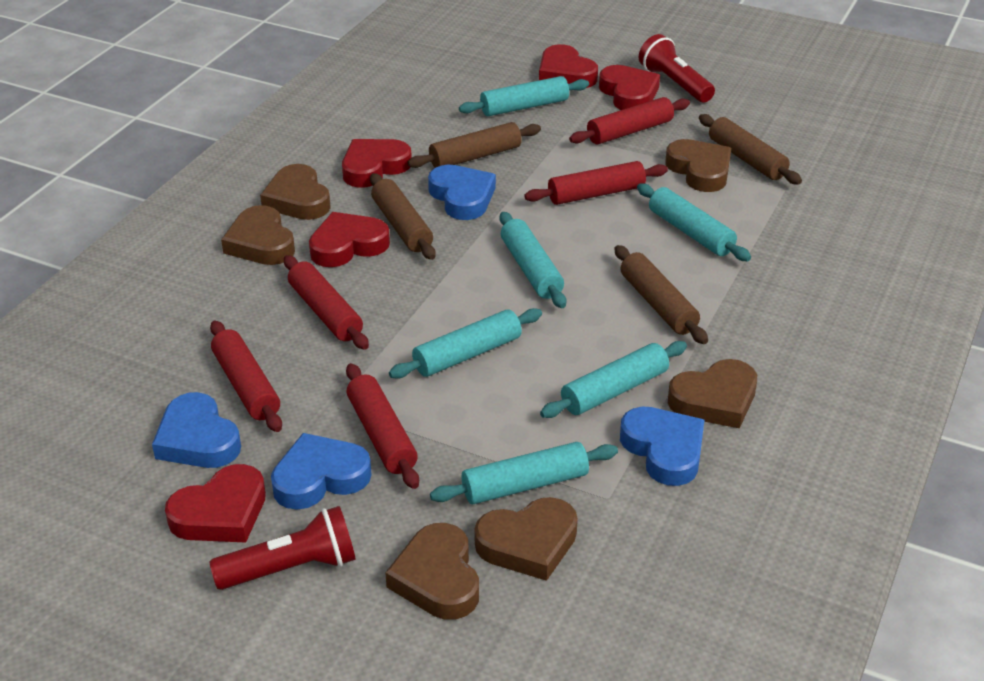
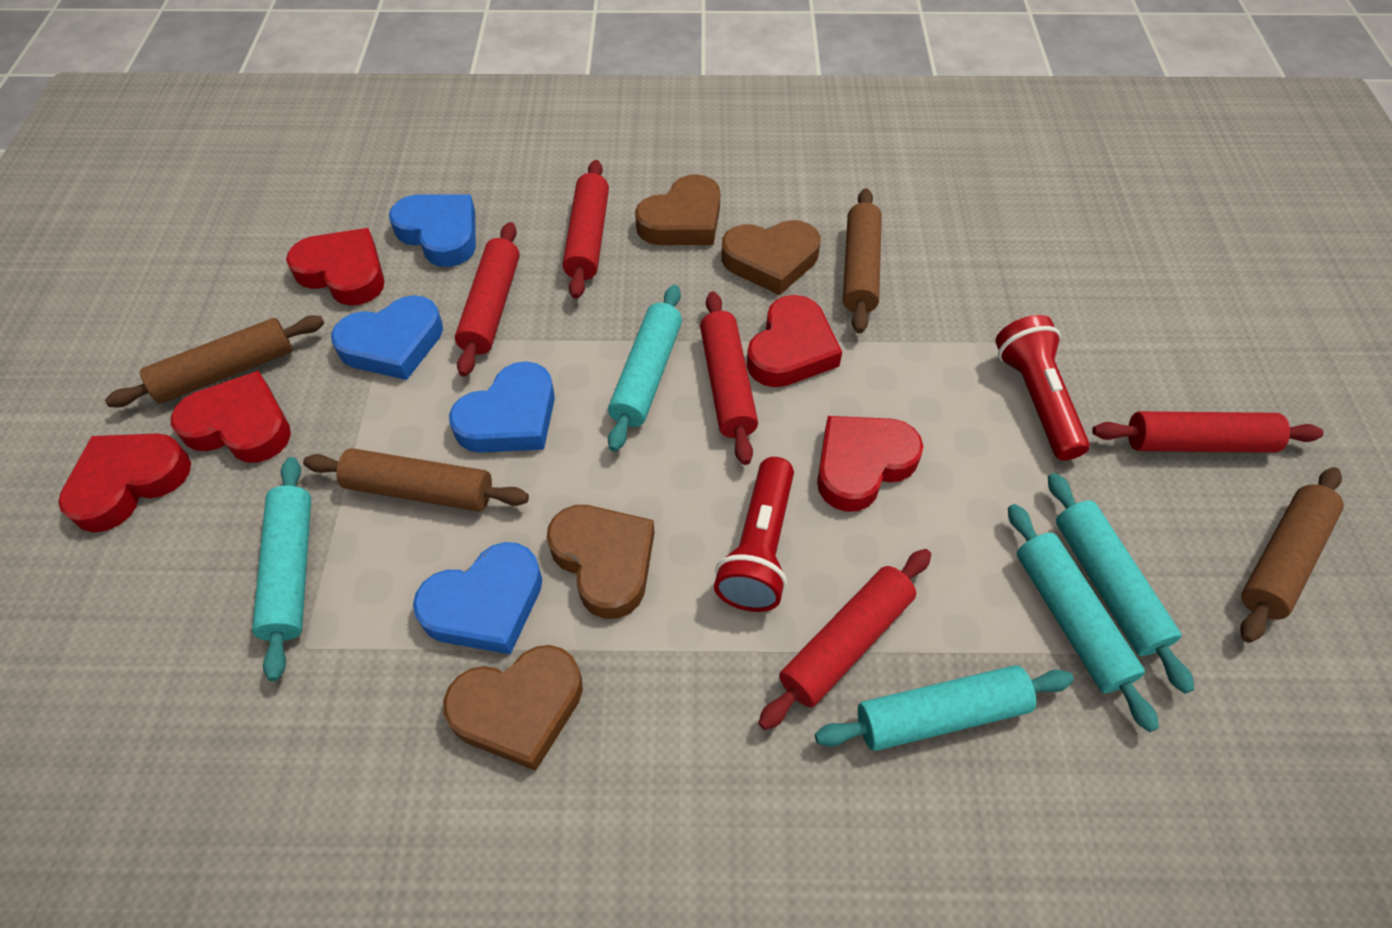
brown heart: [221,205,295,265] [260,164,331,220] [385,523,479,620] [474,497,578,581] [665,139,731,192] [668,359,757,428] = 6 -> [443,645,583,771] [547,505,655,619] [635,174,720,245] [721,220,820,295] = 4
turquoise rolling pin: [389,308,542,379] [430,442,618,504] [459,76,589,116] [499,212,566,308] [540,341,687,418] [637,183,751,261] = 6 -> [252,457,311,681] [608,285,682,452] [815,665,1074,751] [1008,504,1159,732] [1048,473,1194,694] = 5

